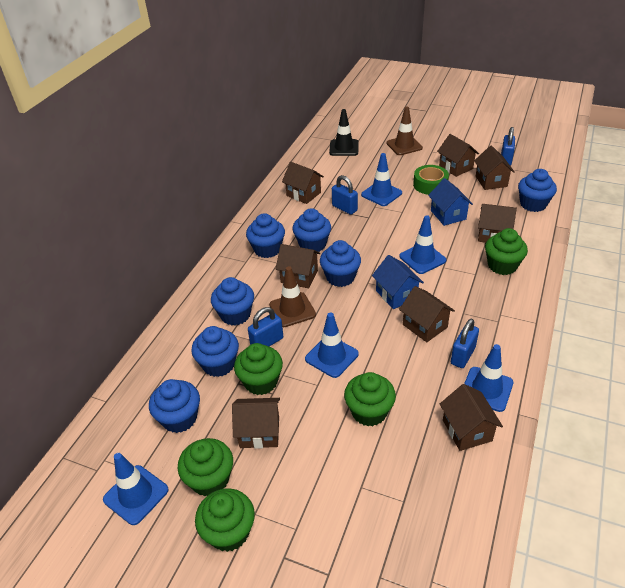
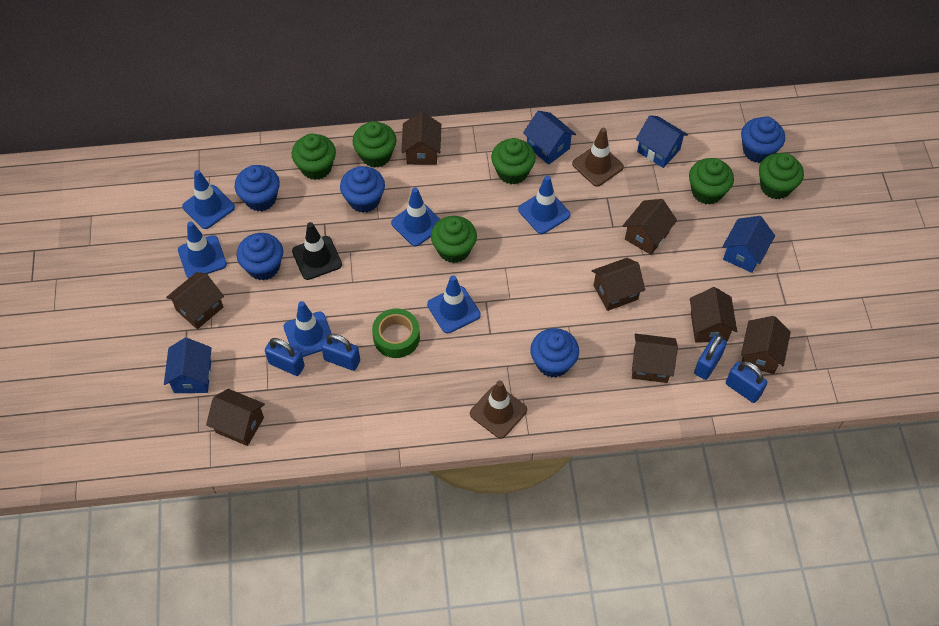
blue cupcake: [149,379,200,433] [191,326,239,377] [211,277,254,326] [246,213,285,258] [292,208,331,252] [320,240,361,287] [518,169,557,212] = 7 -> [235,165,280,211] [237,233,283,280] [340,166,385,213] [530,328,579,377] [741,117,785,163] = 5
blue house: [372,255,424,309] [428,178,473,226] = 2 -> [164,338,212,393] [523,111,576,165] [636,115,688,168] [722,216,775,273] = 4
blue traffic cone: [103,453,169,525] [305,312,359,378] [361,153,402,206] [399,215,446,274] [464,344,514,412] = 5 -> [178,221,227,278] [182,170,235,229] [284,301,332,357] [391,187,441,246] [427,275,481,333] [518,175,570,234] = 6
green cupcake: [178,438,233,496] [195,488,255,552] [234,343,283,395] [344,372,396,426] [485,228,528,275] = 5 -> [292,133,336,180] [352,121,397,168] [431,216,477,263] [491,138,536,185] [689,158,734,205] [759,153,804,199] = 6

